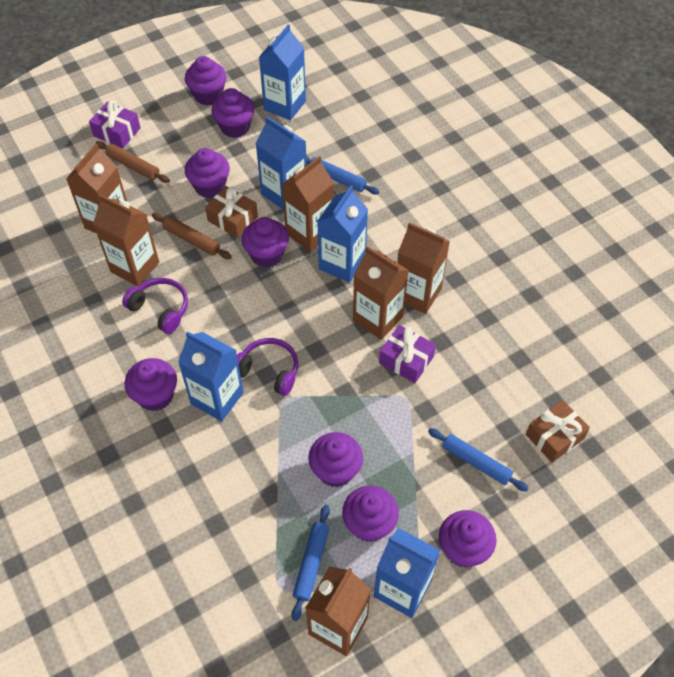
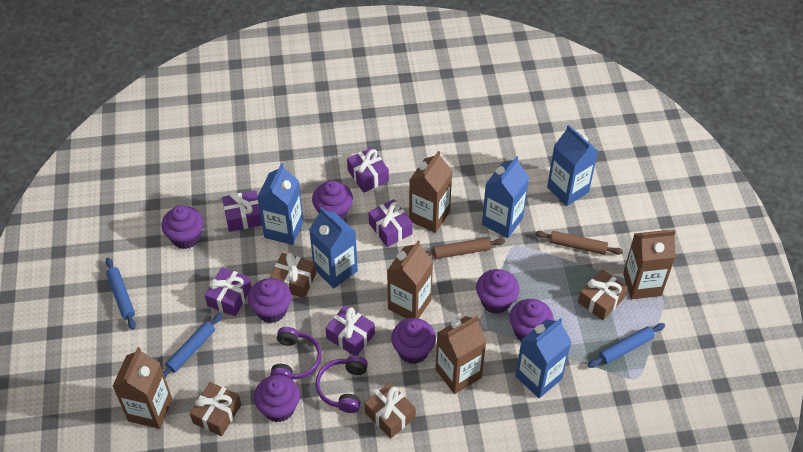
brown carton: [66,143,127,234] [93,194,159,286] [282,156,334,252] [305,566,371,656] [353,246,409,340] [397,222,450,314] = 6 -> [112,347,172,429] [387,241,433,319] [409,151,452,233] [436,316,487,394] [623,230,676,299] = 5
brown gift: [205,186,258,238] [526,400,590,463] = 2 -> [190,382,241,436] [270,253,316,298] [364,382,416,438] [578,269,628,320] = 4
purple cupcake: [125,358,177,411] [185,56,227,105] [185,148,230,198] [211,88,254,138] [242,217,289,268] [308,432,363,487] [342,485,399,542] [439,510,497,568] = 8 -> [162,206,203,249] [248,278,291,323] [254,375,300,422] [312,180,353,219] [391,318,436,364] [476,269,519,314] [509,299,554,341] = 7
purple gift: [89,100,140,148] [379,325,436,383] = 2 -> [205,267,252,316] [222,190,262,232] [325,305,375,356] [347,147,389,193] [369,199,413,247] = 5

